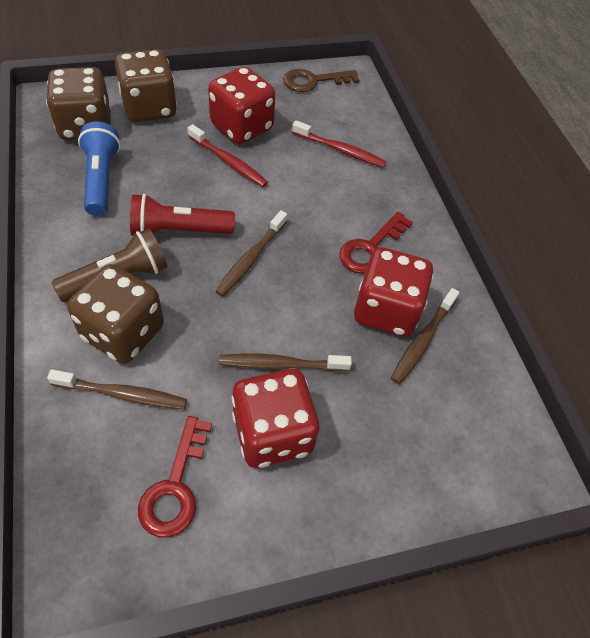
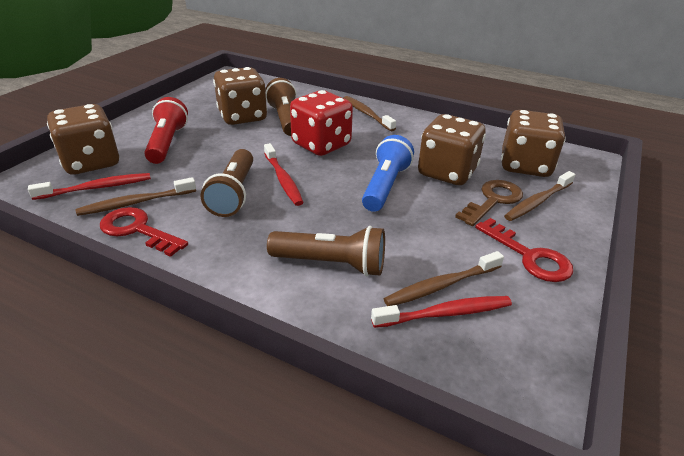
brown dice: [46,67,111,140] [67,264,164,364] [115,49,177,122] = 3 -> [47,104,119,175] [213,67,267,125] [418,114,486,185] [501,110,566,177] = 4
brown flashlight: [52,228,168,302] = 1 -> [201,149,253,217] [265,78,296,136] [267,226,385,276] = 3
red dice: [208,66,275,144] [231,369,319,468] [354,247,434,337] = 3 -> [290,90,353,156] = 1
red toothbrush: [187,124,268,187] [292,120,386,167] = 2 -> [28,173,151,200] [264,143,304,206] [371,296,512,328] = 3

